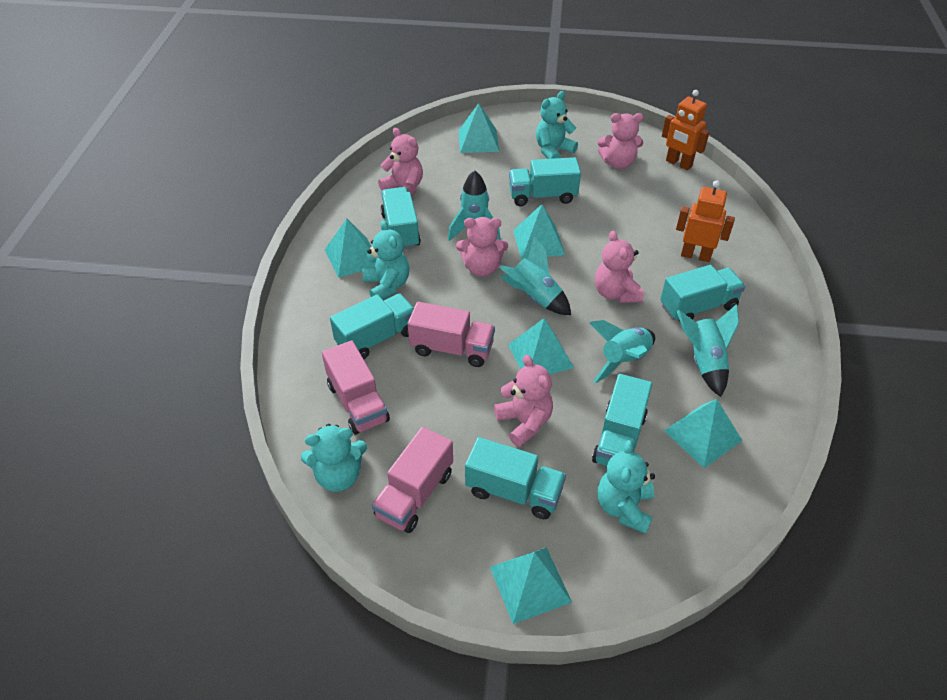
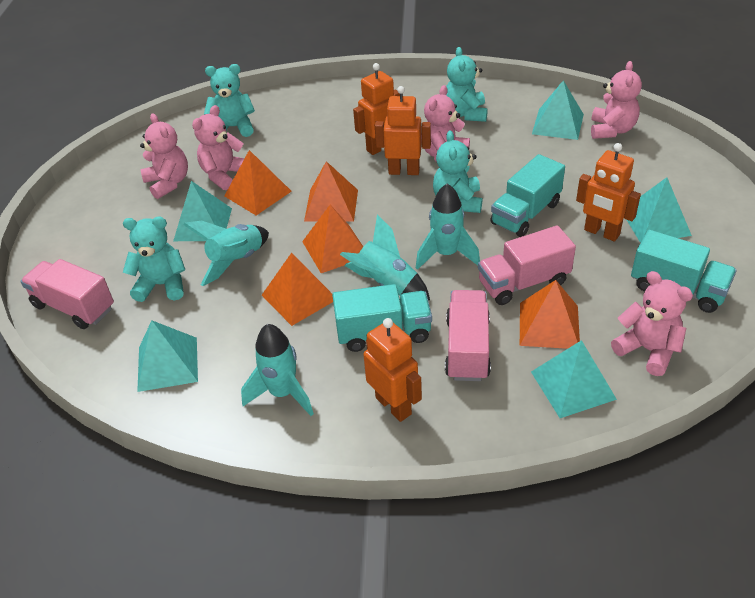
orange pyramid: none = 0 -> [224,150,292,215] [262,253,333,326] [302,205,363,273] [304,161,358,222] [520,280,580,349] = 5
orange robot: [662,90,709,170] [676,180,735,262] = 2 -> [353,63,400,155] [363,318,422,422] [375,86,431,175] [576,143,641,241] = 4
turquoise pyramid: [325,219,376,278] [458,103,499,153] [490,547,572,624] [508,318,574,375] [513,204,565,260] [664,399,742,468] = 6 -> [137,320,198,392] [173,181,232,241] [531,340,617,418] [532,80,584,140] [627,177,692,243] = 5
turquoise truck: [330,294,414,359] [380,187,421,249] [465,437,566,519] [509,157,581,206] [592,374,652,466] [660,265,745,322] = 6 -> [332,284,432,352] [490,154,565,237] [631,230,737,313] = 3

